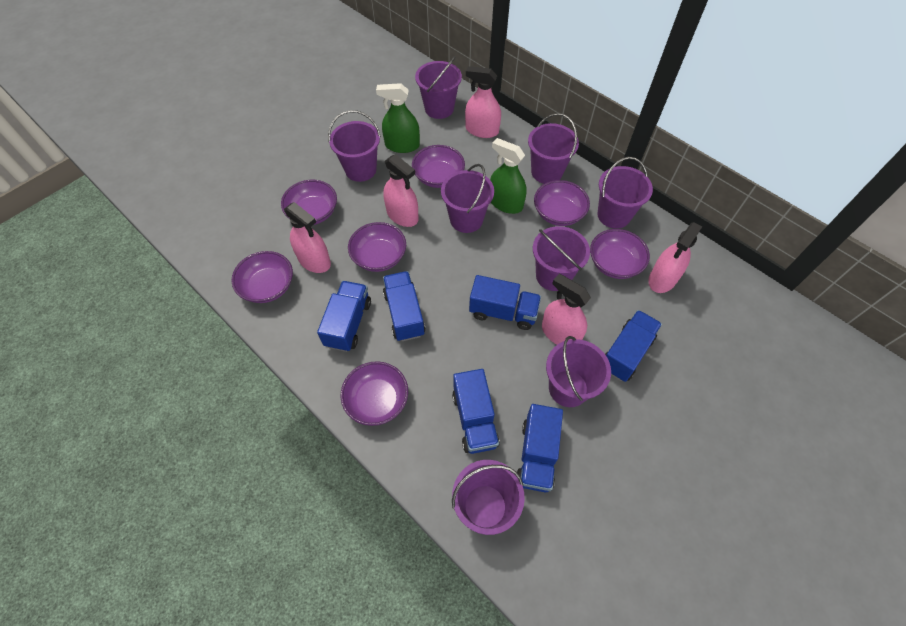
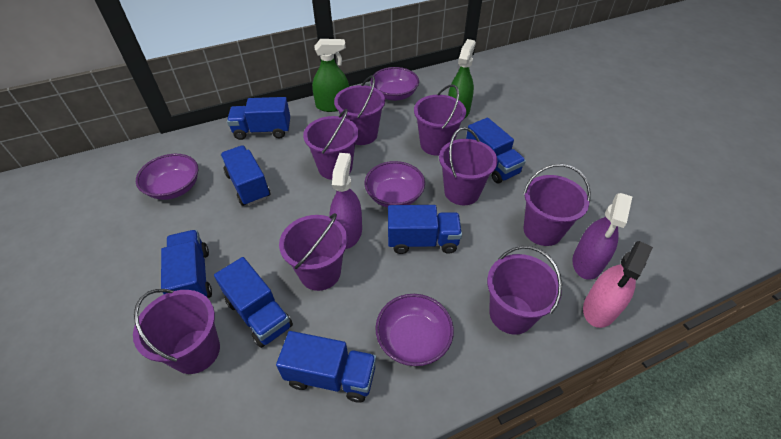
blue truck: [317,281,371,352] [383,271,426,341] [452,369,500,454] [469,275,541,330] [517,404,563,492] [605,310,662,382] = 6 -> [161,230,212,298] [214,257,293,348] [220,145,270,206] [227,97,290,140] [276,331,376,402] [388,205,462,254] [466,117,526,183] = 7
pink spray bottle: [284,202,331,273] [383,154,419,227] [465,66,501,138] [542,274,591,345] [648,222,702,293] = 5 -> [583,241,653,328] = 1
purple bowl: [232,251,293,303] [281,180,337,225] [340,361,408,426] [348,222,406,272] [412,145,465,188] [534,180,590,226] [590,229,650,279] = 7 -> [136,154,198,200] [365,161,425,208] [371,67,419,101] [375,294,454,366] = 4
purple spray bottle: none = 0 -> [330,153,362,249] [572,193,633,280] = 2

